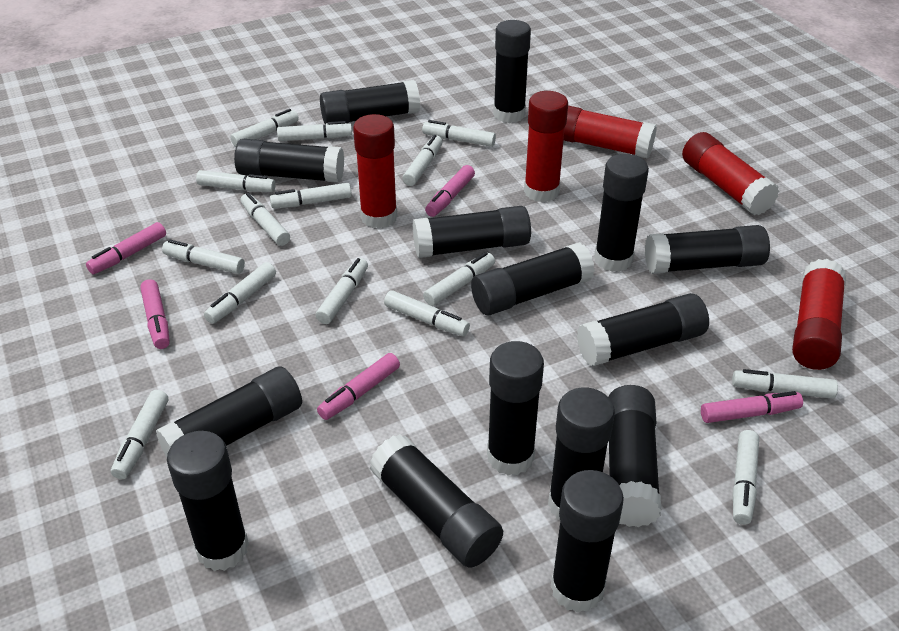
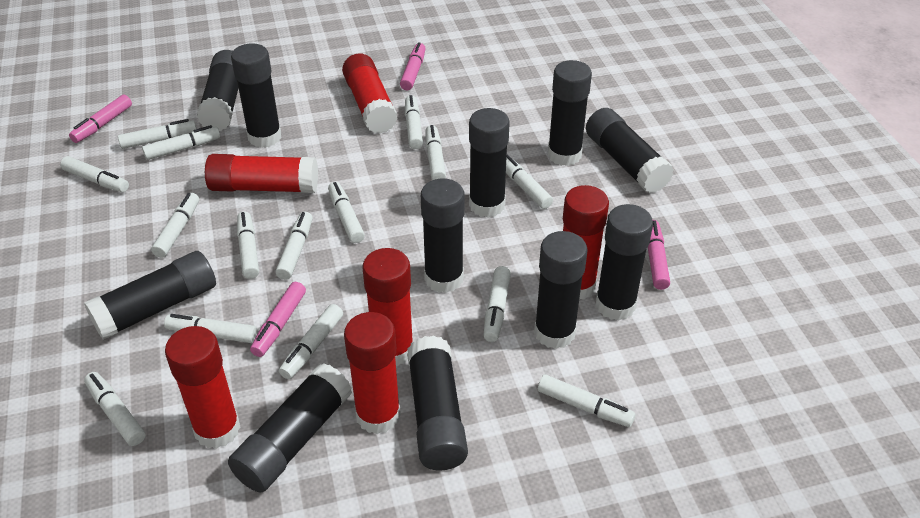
black glue stick: [156,366,302,457] [167,431,249,571] [234,139,344,183] [320,80,420,125] [370,434,503,568] [413,206,531,258] [471,242,595,315] [487,341,544,475] [493,20,531,123] [548,388,615,520] [551,470,624,613] [577,293,709,367] [594,154,649,272] [608,385,661,527] [645,225,770,274] = 15 -> [84,251,216,340] [197,50,238,131] [228,363,352,492] [231,43,282,148] [407,335,468,471] [421,178,465,293] [469,108,510,218] [534,231,588,349] [548,60,592,166] [586,108,674,193] [595,204,653,320] = 11
pink marker: [86,222,166,274] [140,279,170,349] [317,353,400,420] [425,165,475,217] [701,391,803,423] = 5 -> [69,95,132,143] [250,282,306,357] [400,42,426,90] [648,220,670,290] = 4
red glue stick: [353,114,397,229] [524,91,568,202] [564,106,657,159] [682,132,779,215] [792,259,846,370] = 5 -> [165,326,240,449] [205,154,318,193] [342,53,398,134] [344,312,401,434] [362,248,413,366] [563,185,609,300] = 6

